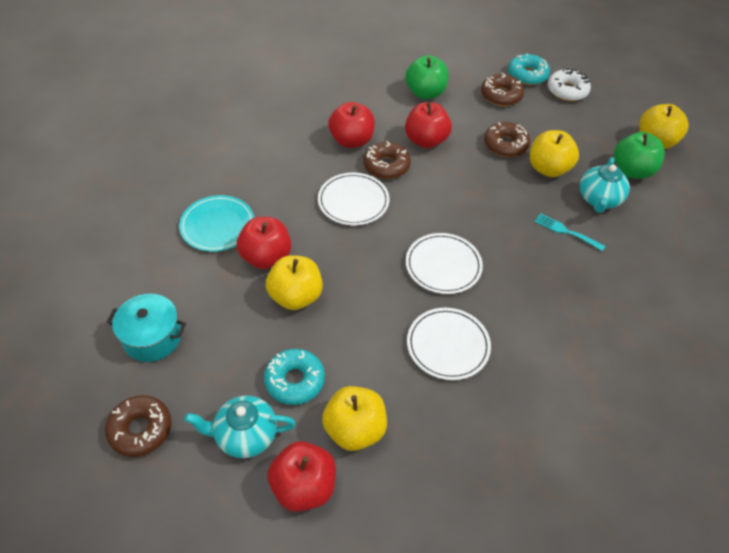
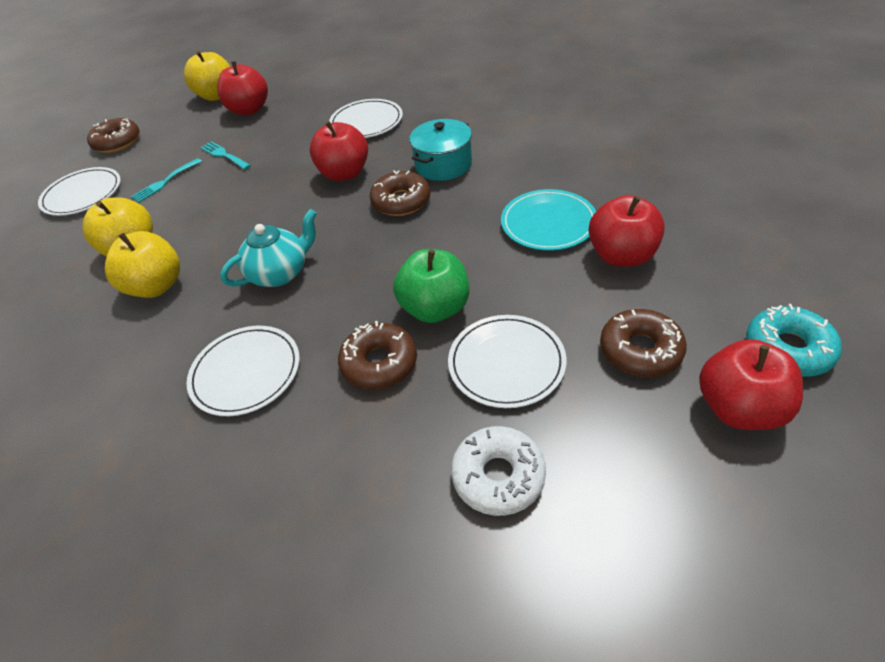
green apple: [405,55,449,99] [614,132,665,179] = 2 -> [393,249,469,323] = 1
turquoise donut: [264,349,325,405] [508,53,550,85] = 2 -> [746,304,842,377] = 1
turquoise fork: [535,213,606,251] = 1 -> [131,158,202,202] [200,141,251,170] = 2
turquoise teapot: [184,395,296,458] [580,157,630,213] = 2 -> [220,209,317,287] = 1
white plate: [318,173,389,225] [406,233,483,294] [407,308,491,380] = 3 -> [38,167,121,216] [187,326,300,416] [329,99,403,138] [448,315,567,408] = 4
yellow apple: [266,255,323,310] [322,386,387,451] [530,130,579,177] [639,104,689,149] = 4 -> [83,197,153,257] [105,231,180,298] [184,51,230,101] = 3

